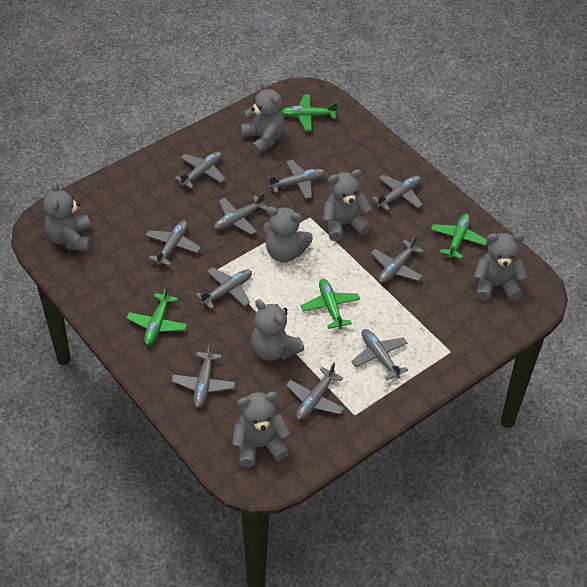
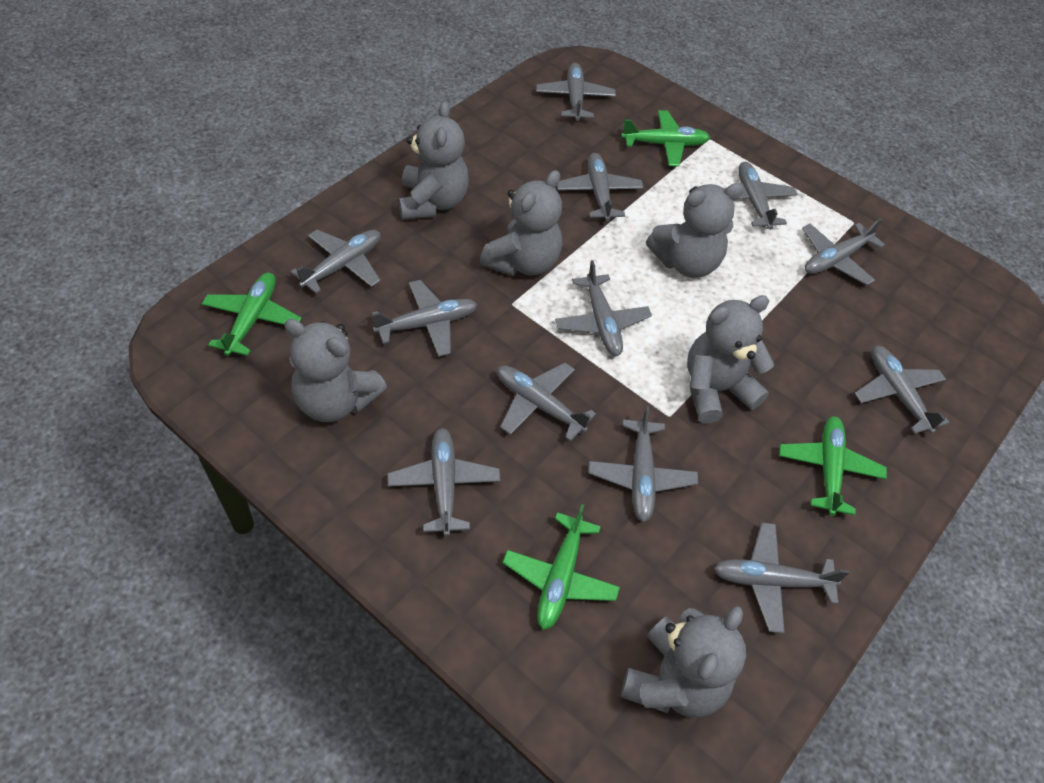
grey plane: [146,220,201,266] [172,344,235,408] [175,151,226,189] [196,267,252,309] [214,193,268,235] [268,160,325,199] [286,363,344,420] [351,329,408,380] [371,235,424,283] [372,175,423,211] = 10 -> [291,230,381,294] [372,280,477,357] [388,428,501,537] [497,363,596,442] [536,63,616,121] [555,260,652,356] [557,153,644,221] [589,406,698,522] [713,523,850,633] [724,162,798,230] [802,218,885,285] [854,346,950,434] = 12
grey teddy bear: [43,181,91,251] [232,392,290,467] [240,81,285,155] [251,299,304,361] [263,207,313,263] [323,169,372,241] [474,233,527,301] = 7 -> [284,319,387,422] [399,101,469,220] [480,170,562,276] [620,606,746,718] [646,183,744,278] [687,295,774,424] = 6

